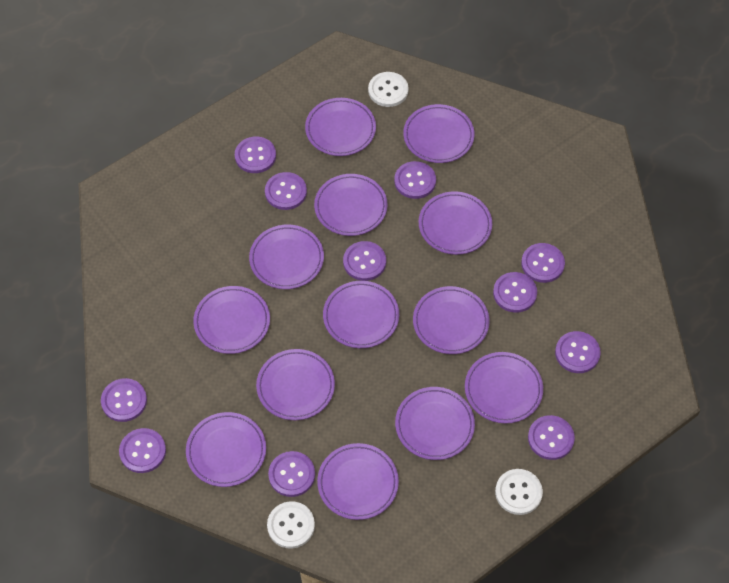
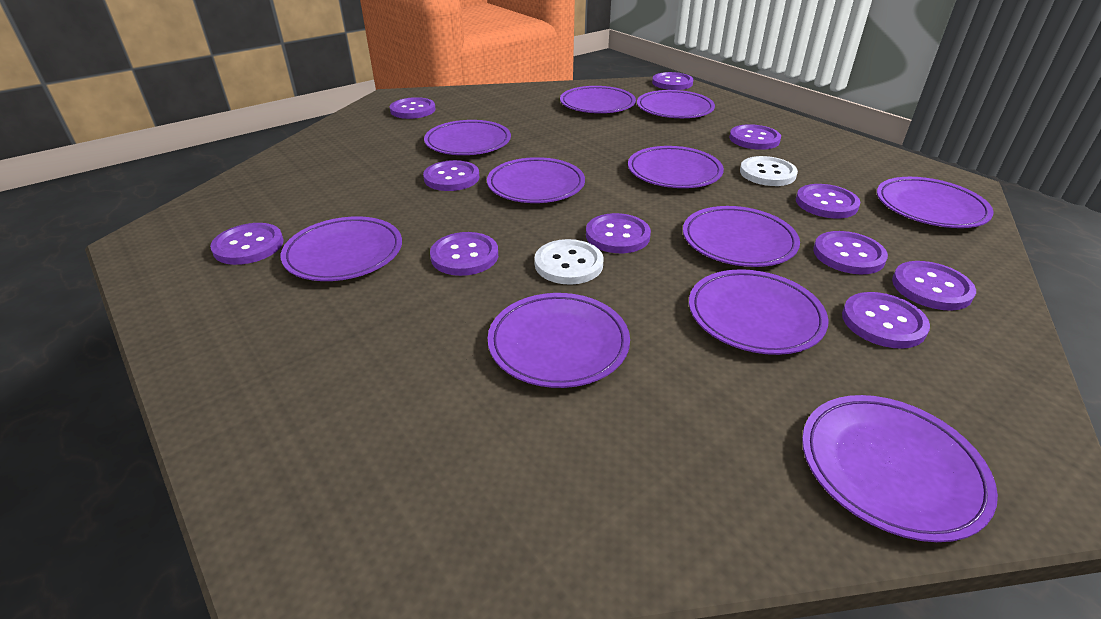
purple plate: [186,412,266,487] [193,286,270,354] [249,225,324,289] [256,349,335,420] [305,98,376,156] [314,174,387,236] [317,443,399,520] [323,281,399,348] [395,387,475,460] [403,104,475,163] [413,286,490,354] [419,191,492,255] [465,352,543,424] = 13 -> [281,216,402,281] [424,120,511,155] [487,157,585,203] [488,293,630,388] [560,86,636,113] [628,146,724,188] [637,90,715,118] [683,206,800,267] [689,269,828,355] [802,395,998,542] [877,177,994,228] = 11
white button: [267,501,315,549] [368,72,408,107] [495,469,543,515] = 3 -> [534,239,603,285] [740,156,798,186] = 2

